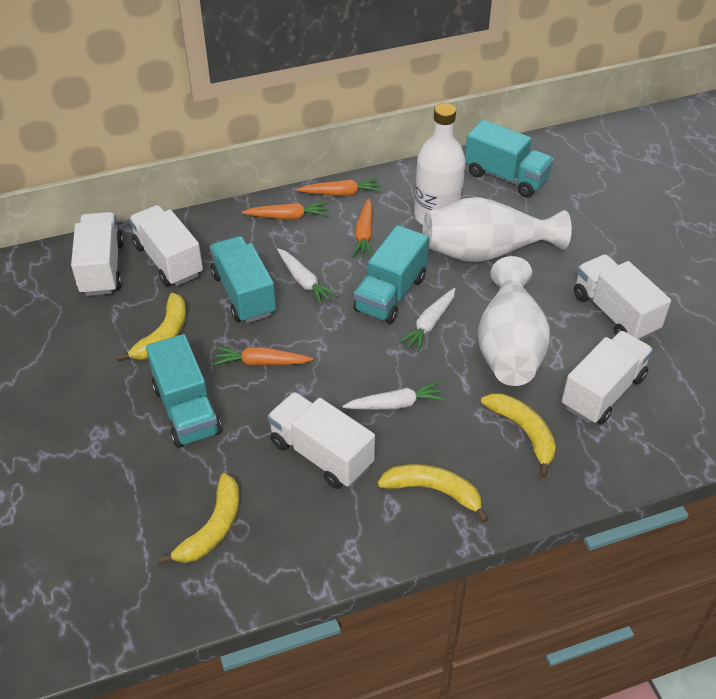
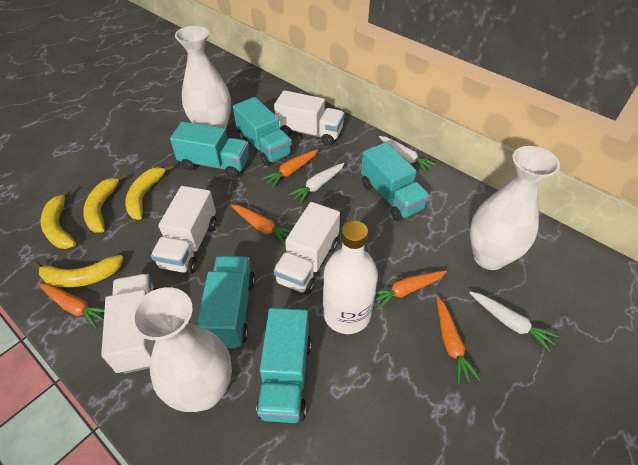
orange carrot: [213,347,313,366] [242,202,328,220] [296,178,381,196] [352,198,373,257] = 4 -> [39,284,105,329] [231,205,291,245] [262,149,318,188] [374,271,447,310] [437,297,480,384] = 5
turquoise truck: [146,334,222,448] [210,236,276,323] [353,225,429,324] [465,119,554,197] = 4 -> [170,122,249,178] [196,256,255,348] [233,97,292,166] [256,308,311,423] [361,142,430,221] = 5
white truck: [71,212,124,296] [129,205,203,286] [267,392,375,489] [562,331,653,425] [574,254,671,340] = 5 -> [101,274,158,374] [151,186,217,274] [273,202,340,295] [274,90,345,146] = 4
white vase: [423,197,572,262] [478,256,550,386] = 2 -> [131,287,232,412] [175,26,231,130] [470,146,560,270] = 3

